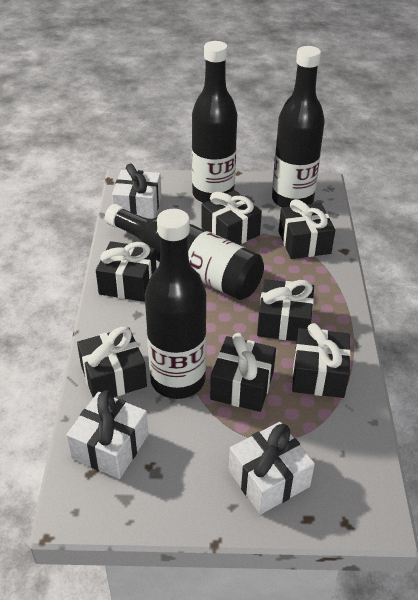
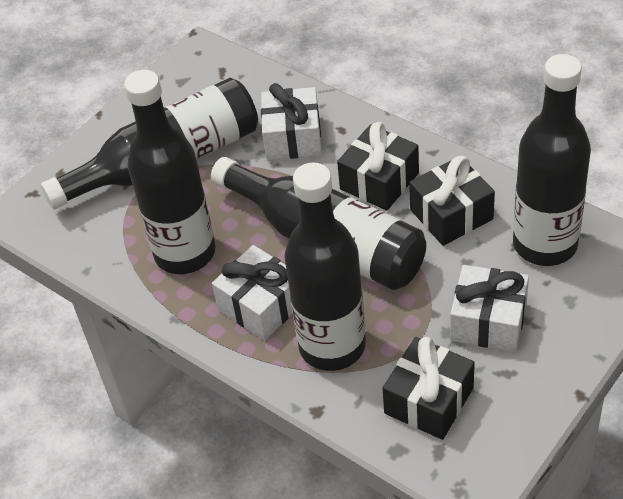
black bottle: [105,204,264,300] [145,209,207,399] [192,41,237,203] [272,46,325,208] = 4 -> [41,78,258,209] [124,70,216,274] [211,157,426,290] [284,162,366,371] [513,54,591,266] = 5
black gift: [77,327,147,398] [96,241,156,302] [201,190,262,245] [210,333,276,412] [257,279,314,341] [279,199,335,259] [292,323,351,398] = 7 -> [337,122,419,211] [382,337,475,440] [409,156,495,246] = 3

